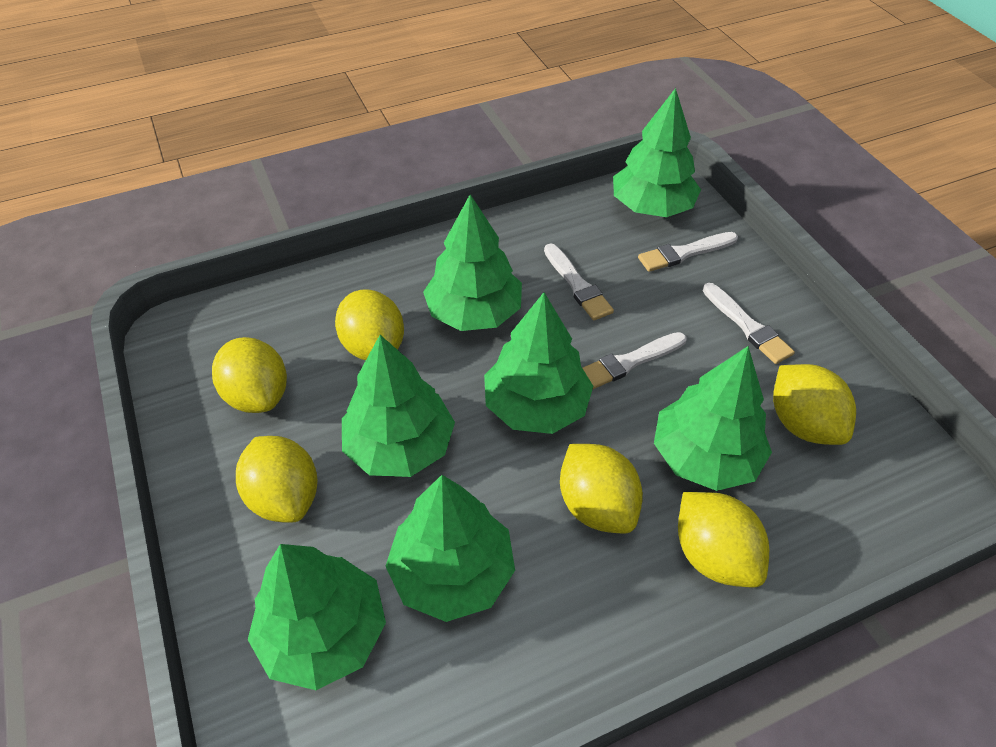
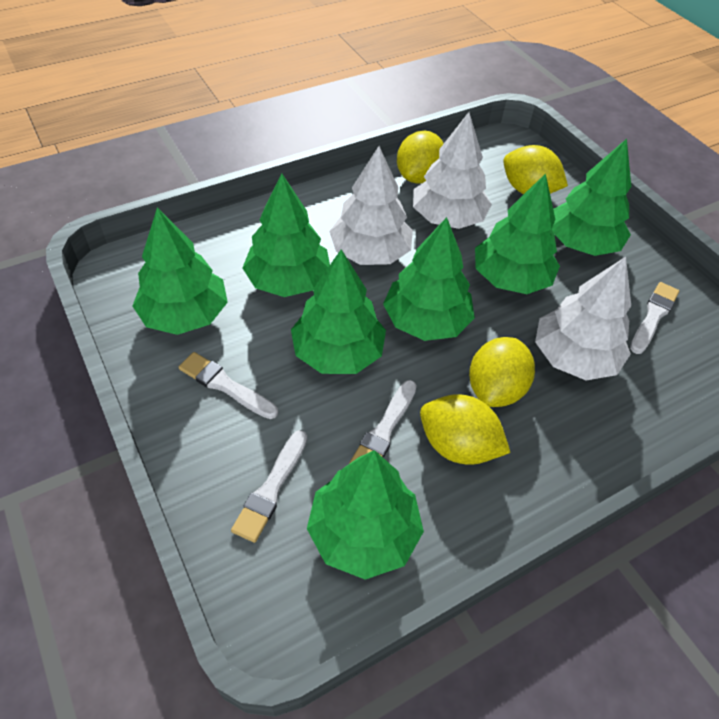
white tree: none = 0 -> [329,146,413,265] [413,112,492,229] [535,257,631,380] = 3
yellow lemon: [212,337,287,413] [236,436,317,523] [335,289,404,360] [560,444,643,533] [678,492,769,587] [773,364,856,445] = 6 -> [397,131,444,184] [420,394,511,465] [469,337,535,407] [503,145,568,194] = 4

